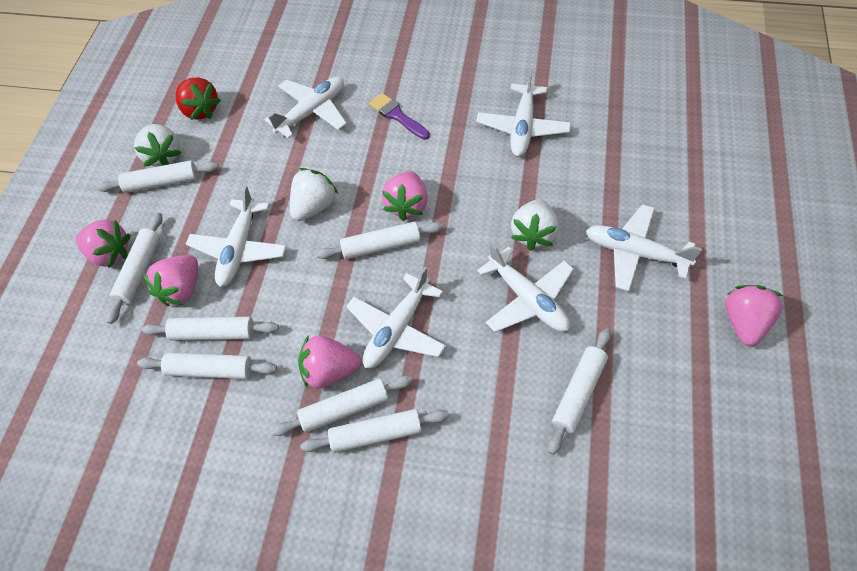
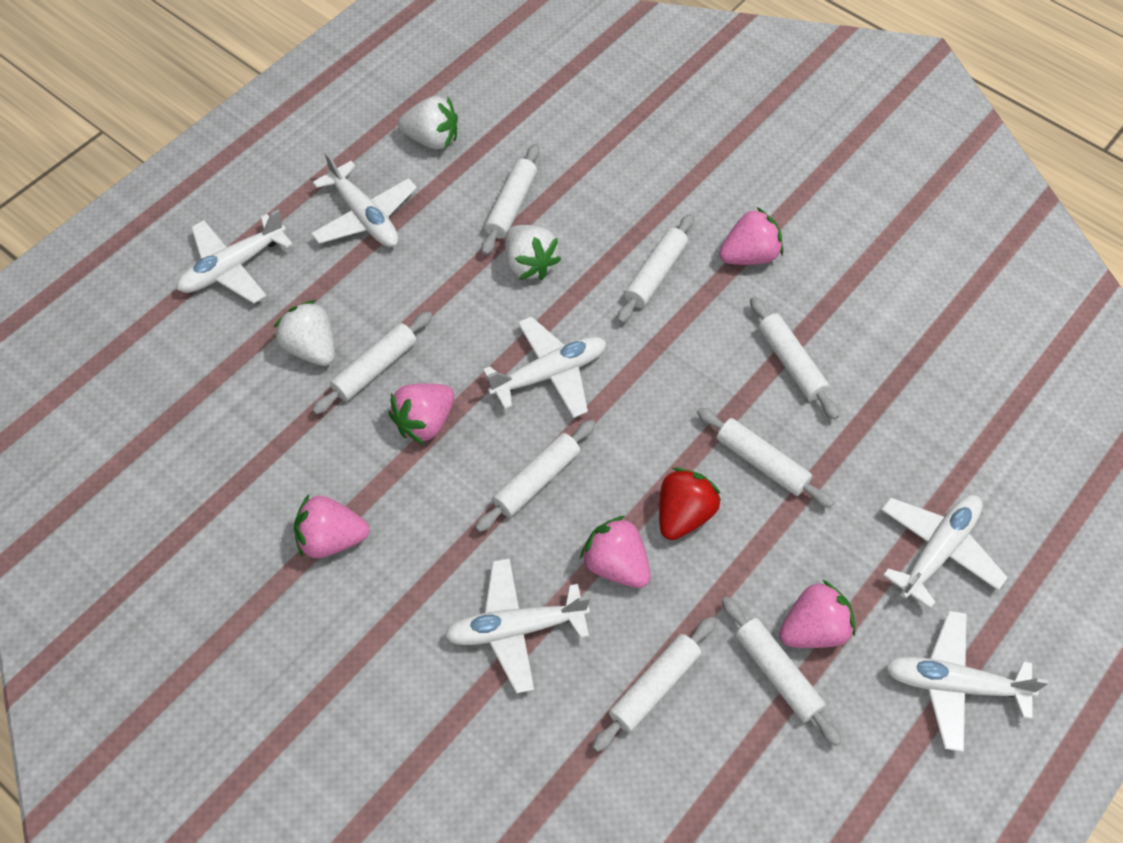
purple brush: [369,93,430,140] = 1 -> none = 0

